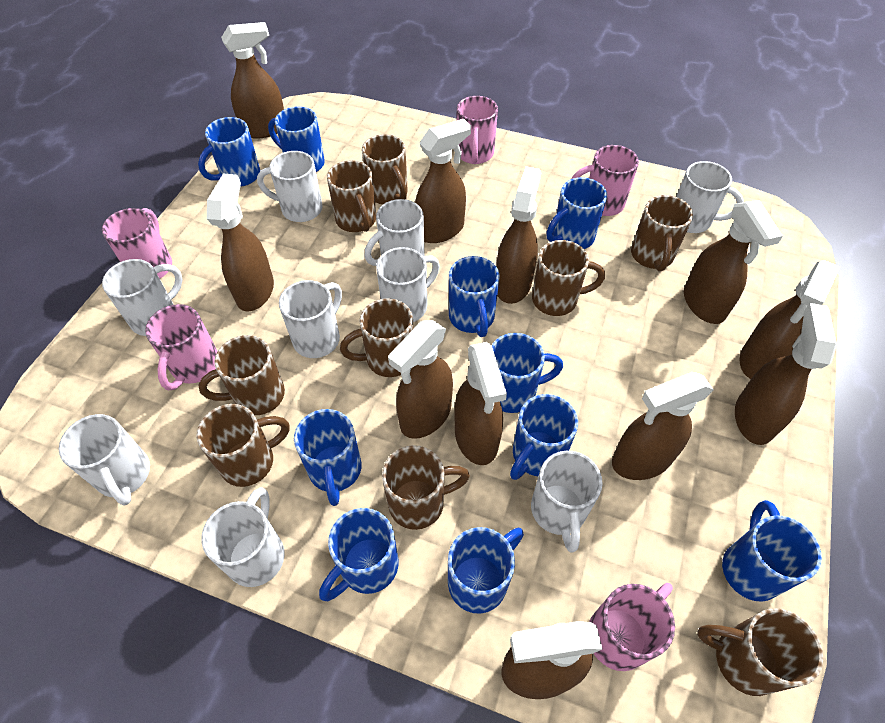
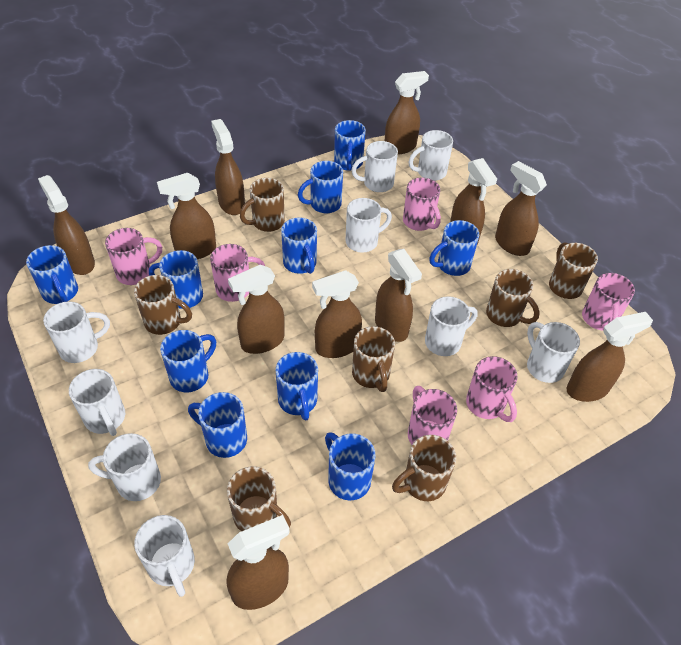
brown mug: [196,404,289,487] [199,335,285,415] [327,160,376,232] [340,298,414,377] [362,134,408,204] [382,445,470,530] [532,240,605,316] [631,195,693,272] [697,608,823,696] = 9 -> [134,275,192,335] [227,466,291,532] [240,178,285,232] [352,326,395,392] [392,435,456,501] [486,269,540,327] [549,242,598,299] = 7
pink mug: [102,208,172,278] [145,304,217,390] [457,96,498,164] [571,145,639,216] [589,583,675,671] = 5 -> [105,228,162,285] [210,244,265,302] [403,177,441,231] [408,386,457,445] [466,356,518,422] [582,273,635,331] = 6

